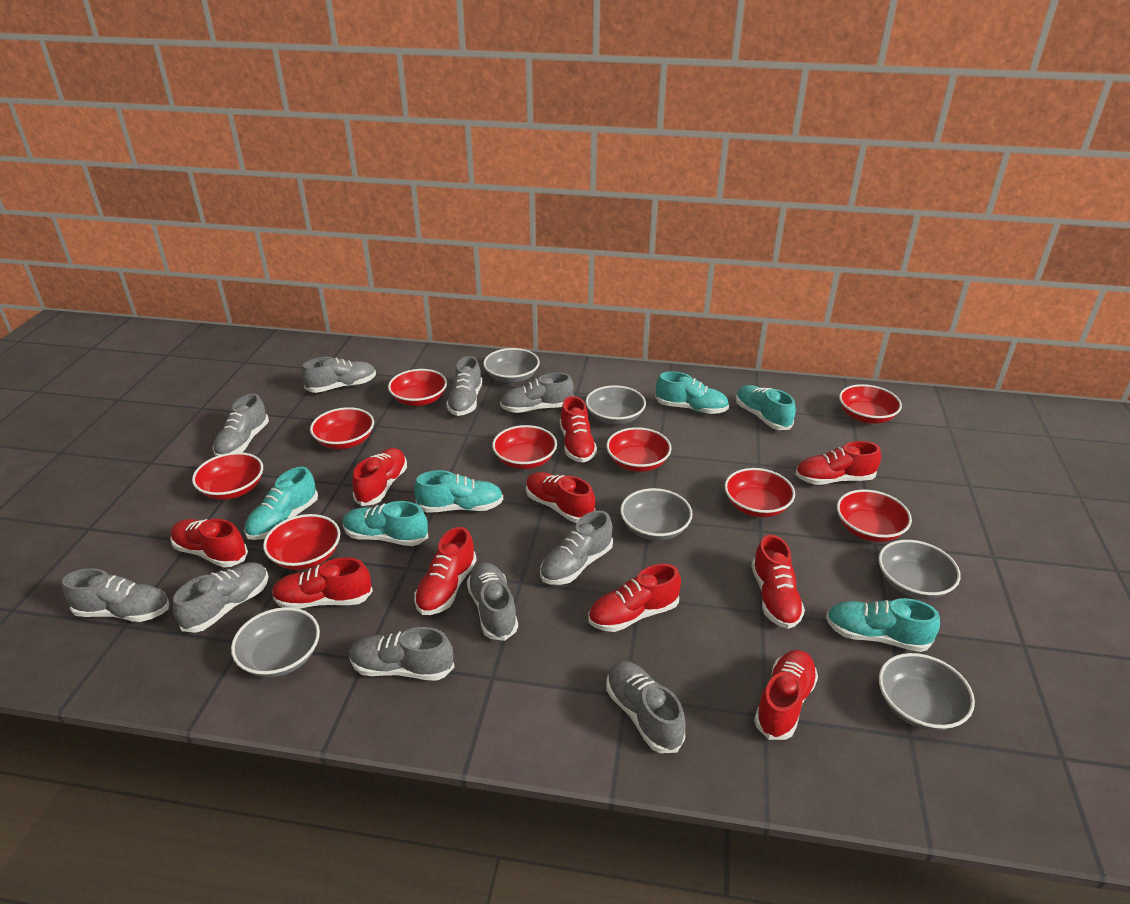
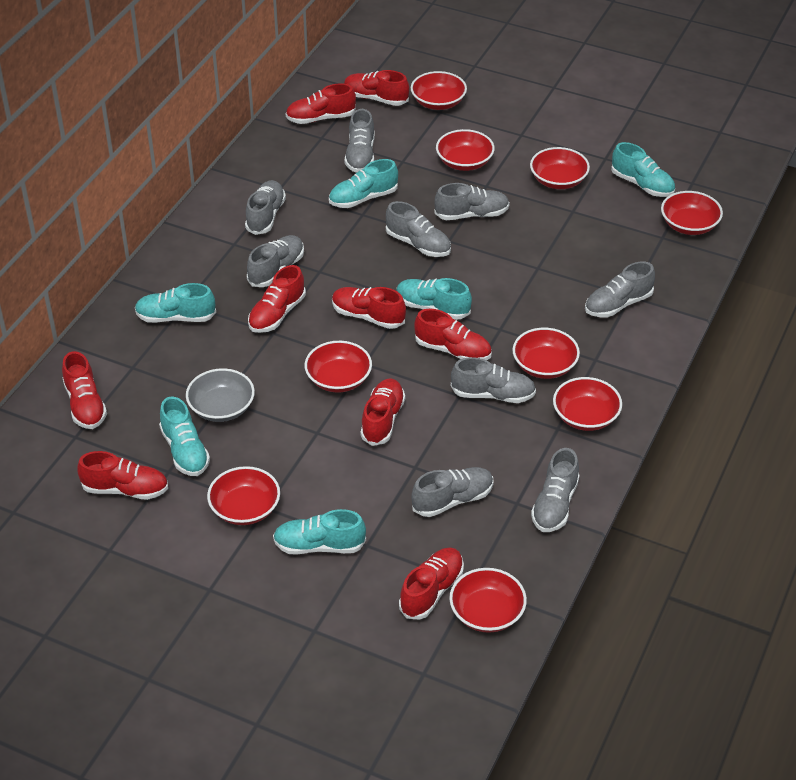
grey bowl: [231,607,320,677] [483,348,540,384] [586,385,646,425] [620,488,693,541] [878,540,960,599] [879,653,975,731] = 6 -> [186,368,255,422] = 1
grey shoe: [62,568,170,622] [173,562,269,633] [213,394,269,457] [302,357,376,393] [349,627,454,681] [446,356,482,416] [467,562,518,641] [500,373,574,413] [540,511,613,585] [606,661,686,753] = 10 -> [245,180,286,235] [247,235,304,287] [345,109,375,173] [386,201,451,257] [411,467,494,517] [434,183,510,220] [451,357,536,403] [531,448,580,532] [585,262,655,317] = 9
red shoe: [170,519,248,567] [272,558,373,609] [352,448,407,506] [414,527,477,615] [526,472,595,523] [560,396,597,463] [588,564,681,632] [751,535,805,629] [754,650,818,740] [795,441,881,485] = 10 -> [62,351,107,429] [77,451,168,500] [248,265,306,333] [286,83,356,124] [332,287,406,329] [344,70,409,106] [360,379,405,446] [399,547,464,620] [414,309,492,360] = 9

